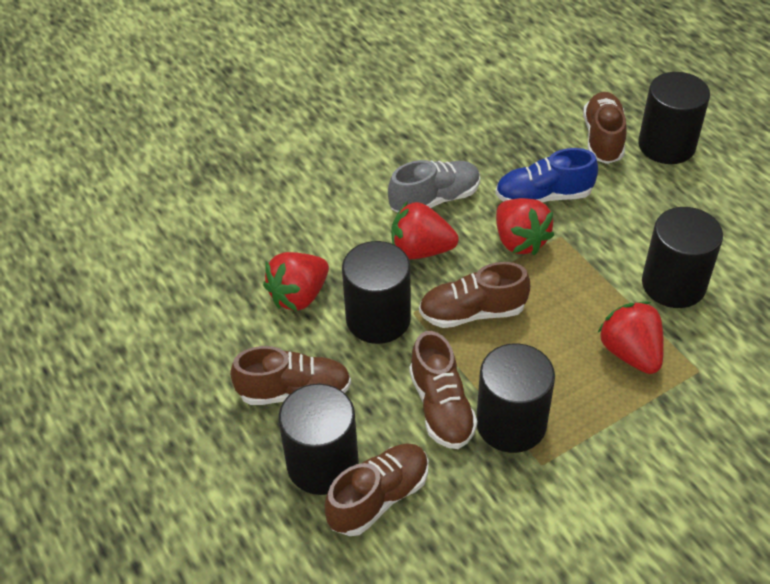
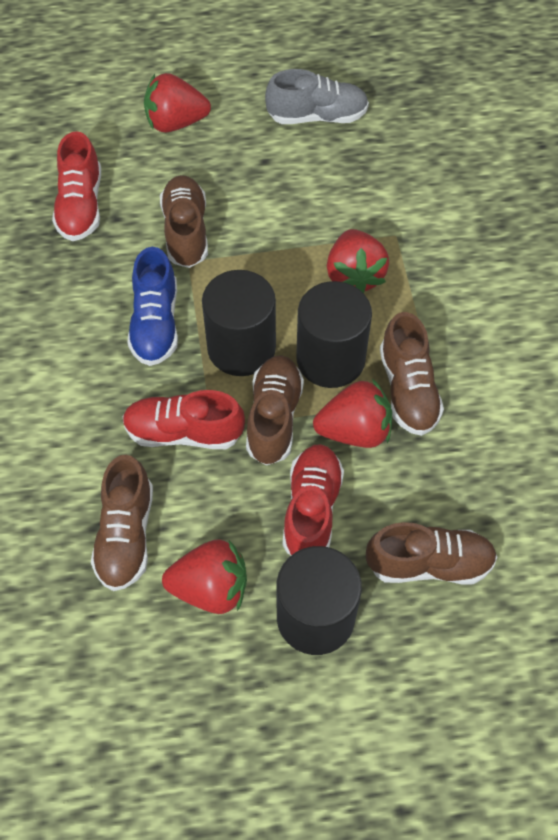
black cylinder: [278,384,359,495] [342,241,411,344] [476,343,555,453] [638,72,710,164] [642,207,723,308] = 5 -> [202,270,276,376] [276,546,362,655] [296,281,372,388] = 3
red shoe: none = 0 -> [52,131,101,241] [122,390,245,449] [283,444,344,555] = 3

